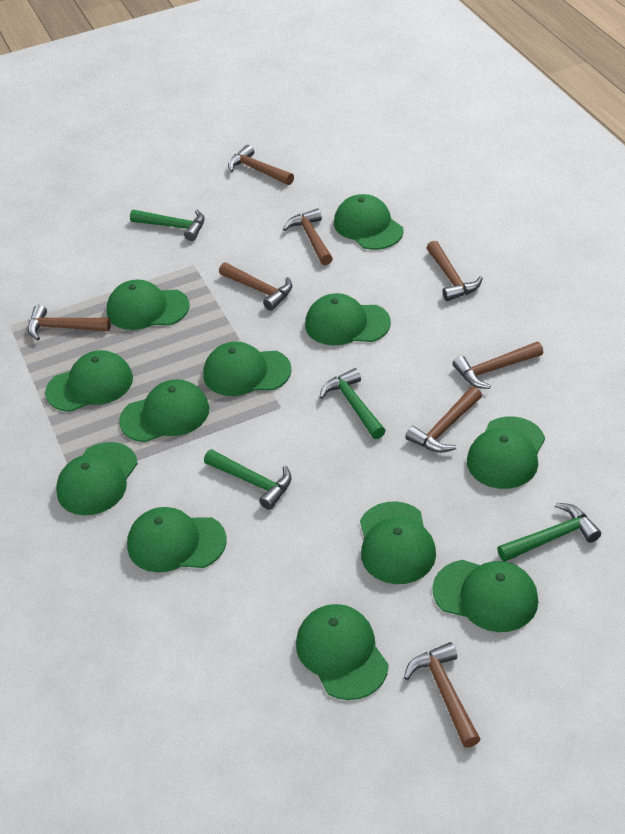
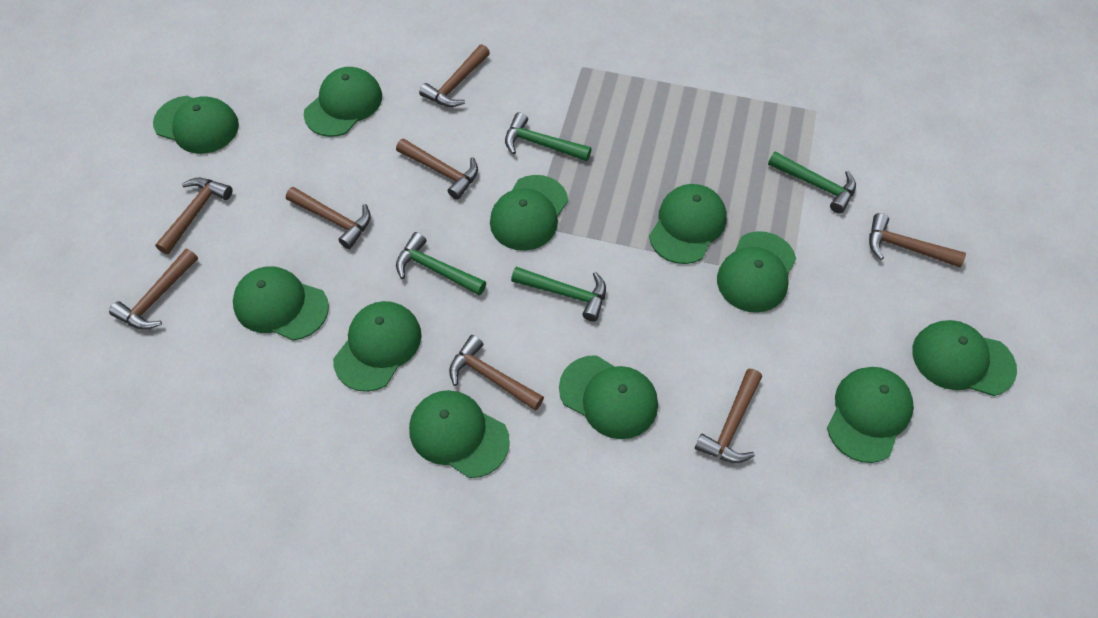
green cap: [45,350,133,412] [56,442,138,515] [107,280,189,330] [119,379,209,442] [127,507,227,572] [203,341,292,396] [296,604,389,700] [305,293,391,346] [334,194,404,250] [360,501,436,584] [432,560,538,632] [467,416,545,489] = 12 -> [153,96,239,154] [233,266,329,341] [304,67,382,137] [333,301,422,392] [409,390,510,478] [490,175,568,251] [559,355,658,439] [649,184,727,264] [717,231,796,313] [827,367,914,463] [912,320,1017,396] = 11

